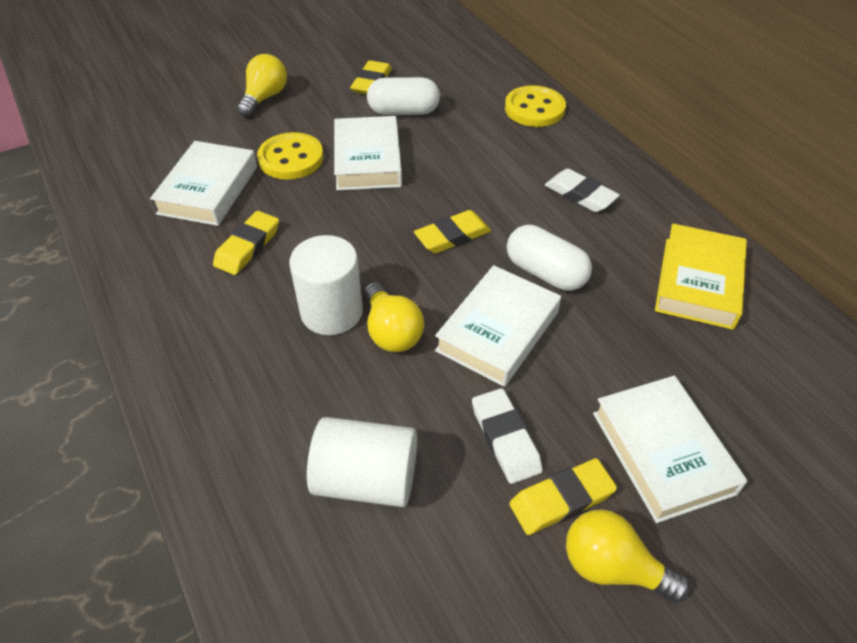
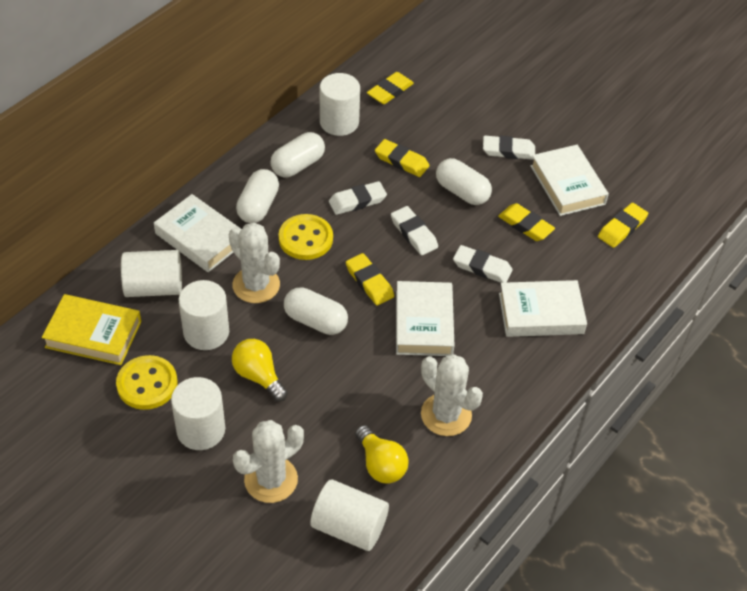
white cactus: none = 0 -> [229,222,280,303] [233,420,304,503] [421,354,483,436] = 3
white capsule: [367,77,440,115] [507,225,592,291] = 2 -> [236,169,279,223] [271,132,325,177] [284,287,348,335] [436,158,492,205] = 4
white cylinder: [289,235,363,335] [307,417,417,507] = 2 -> [121,250,182,297] [171,377,225,450] [179,280,229,350] [310,479,389,551] [320,73,360,136] = 5
white eraser: [472,388,543,484] [545,169,620,212] = 2 -> [329,181,387,215] [391,206,438,255] [453,245,513,283] [483,136,535,160] = 4
yellow eraser: [213,211,279,275] [350,60,392,95] [414,210,491,253] [509,458,617,535] = 4 -> [346,253,394,306] [367,72,414,104] [375,139,429,177] [498,203,555,241] [598,203,648,248] = 5
yellow light bulb: [237,54,287,117] [364,282,424,352] [566,510,690,603] = 3 -> [232,339,288,401] [355,425,409,483] = 2

